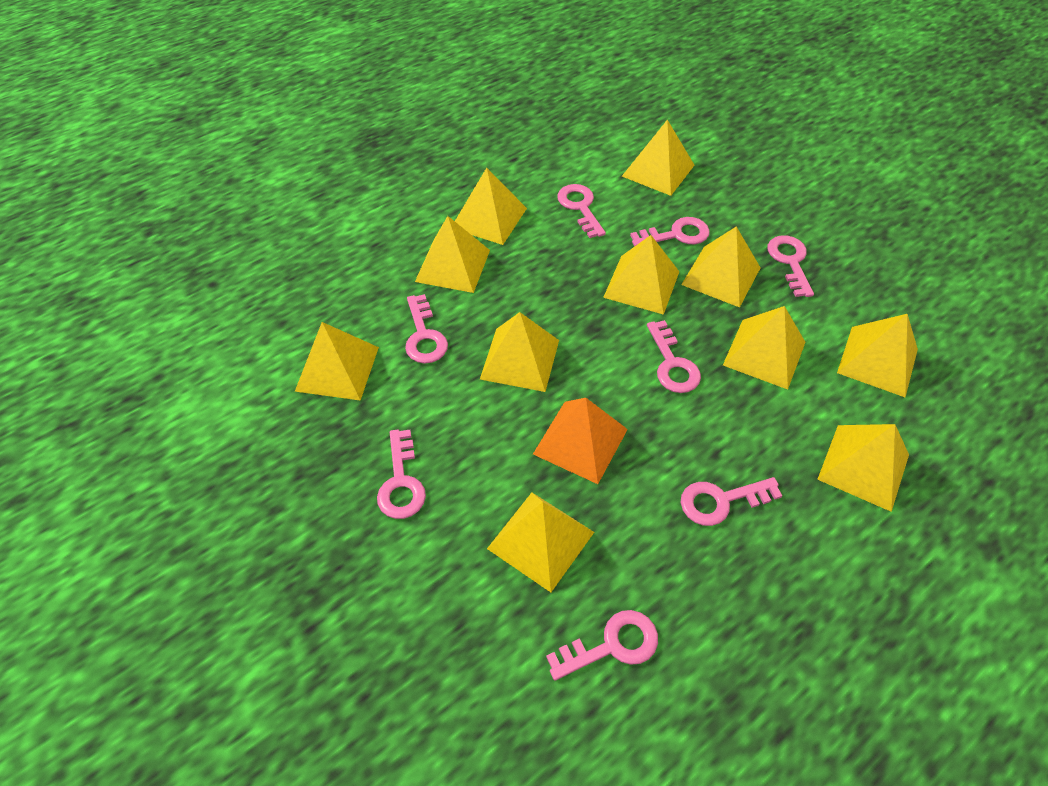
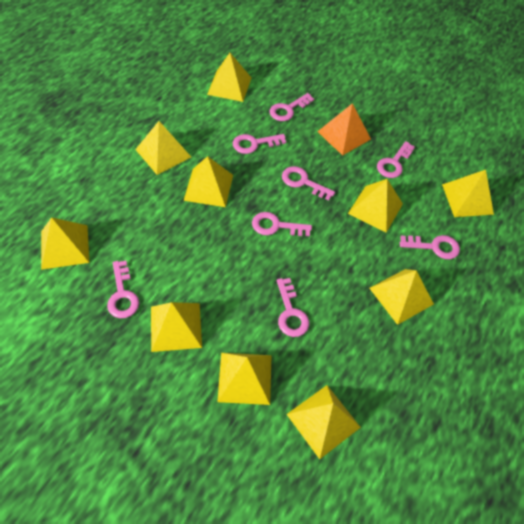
yellow pyramid: [295,322,379,401] [415,216,490,293] [455,168,527,245] [480,312,559,392] [487,493,594,592] [603,235,679,315] [622,120,694,196] [681,227,761,308] [723,306,805,390] [817,424,909,512] [837,314,918,397] = 11 -> [41,217,90,270] [135,121,191,175] [151,302,202,352] [184,156,233,207] [207,53,251,102] [217,353,272,405] [287,385,361,459] [348,179,403,233] [369,269,434,325] [442,170,494,217] = 10

